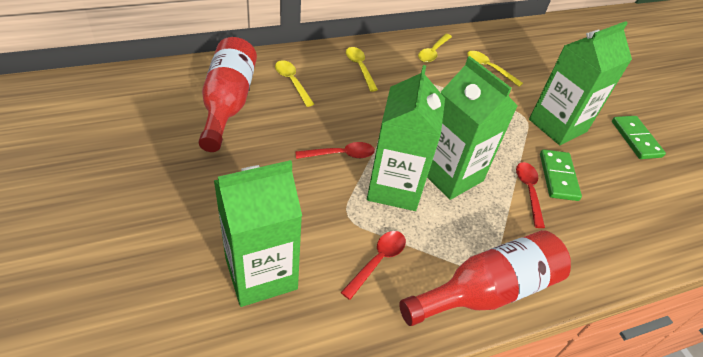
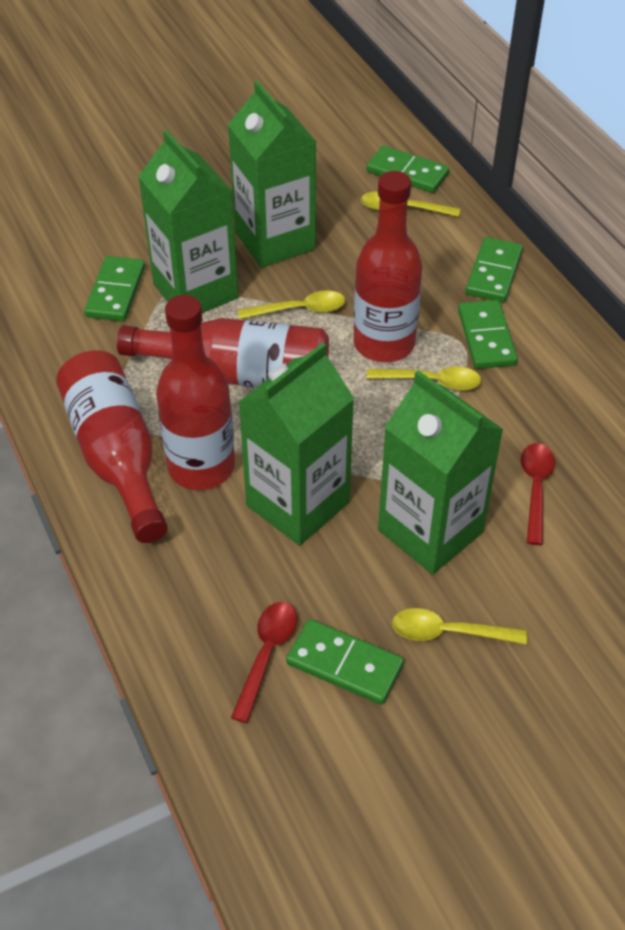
green domino: [540,149,582,201] [612,116,666,159] = 2 -> [84,256,145,321] [286,619,404,705] [367,146,449,193] [458,300,518,369] [465,237,523,302] = 5
red bottle: [199,37,257,152] [399,230,571,326] = 2 -> [56,350,168,543] [117,318,329,388] [156,295,235,490] [353,171,422,362] = 4
red spoon: [295,142,375,159] [341,231,406,300] [516,162,545,228] = 3 -> [231,602,297,723] [521,443,555,545] = 2

